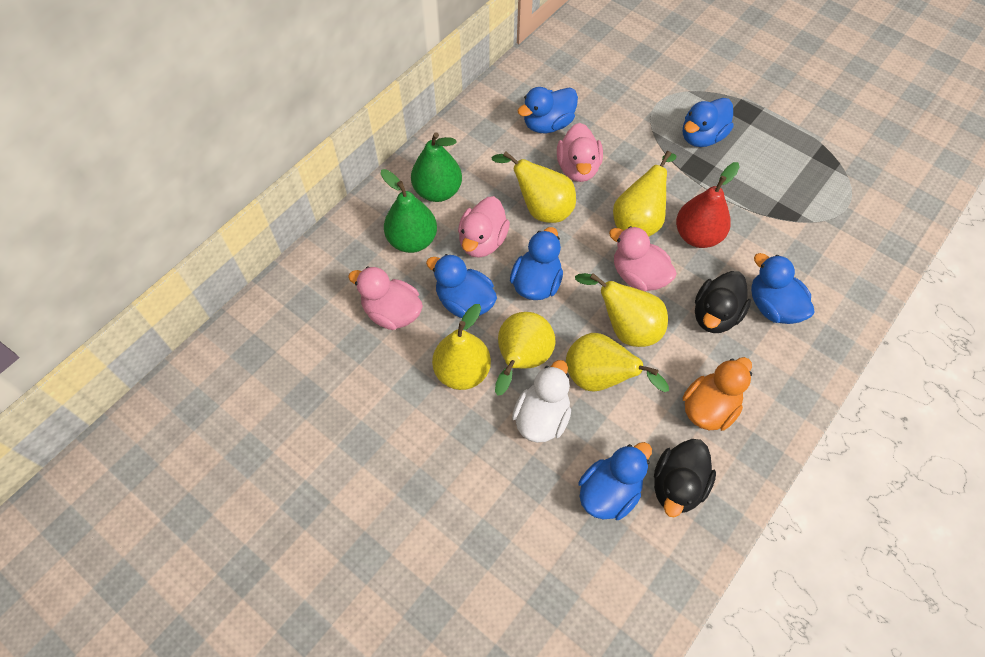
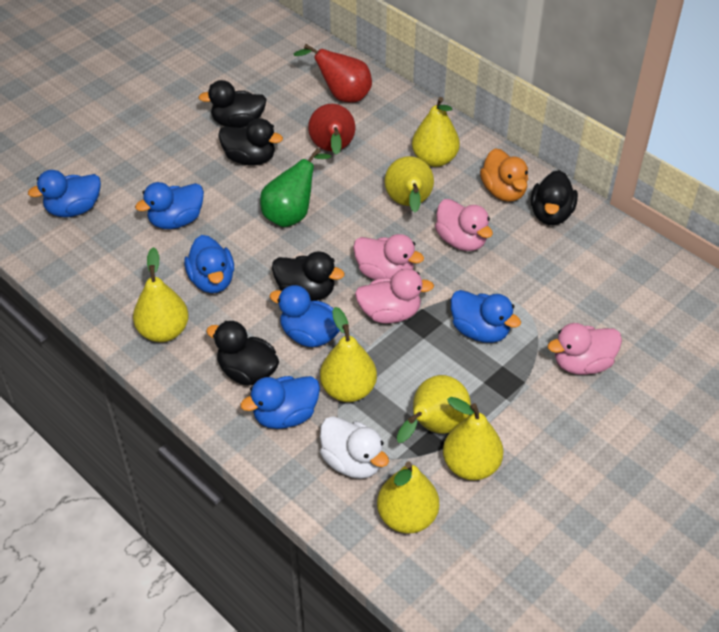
black duck: [654,439,716,517] [695,271,751,333] = 2 -> [198,80,267,128] [206,321,279,385] [218,118,283,165] [272,251,345,301] [531,170,578,225] = 5
green pear: [381,169,437,253] [411,132,462,202] = 2 -> [260,148,331,227] = 1
red pear: [676,162,740,248] = 1 -> [294,44,372,102] [308,104,355,155] = 2
yellow pear: [432,304,491,390] [492,151,576,223] [495,312,556,396] [566,333,669,392] [575,273,668,347] [613,151,676,236] = 6 -> [133,247,189,342] [320,307,377,402] [377,462,439,534] [384,156,434,212] [397,375,471,443] [412,97,460,167] [443,397,504,480] = 7

